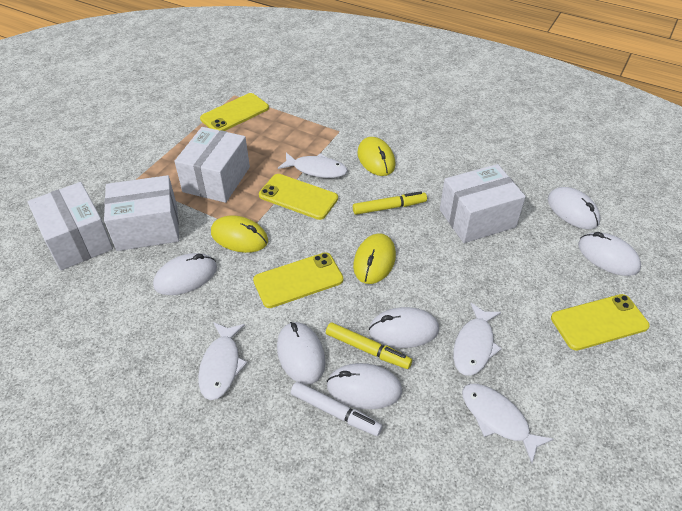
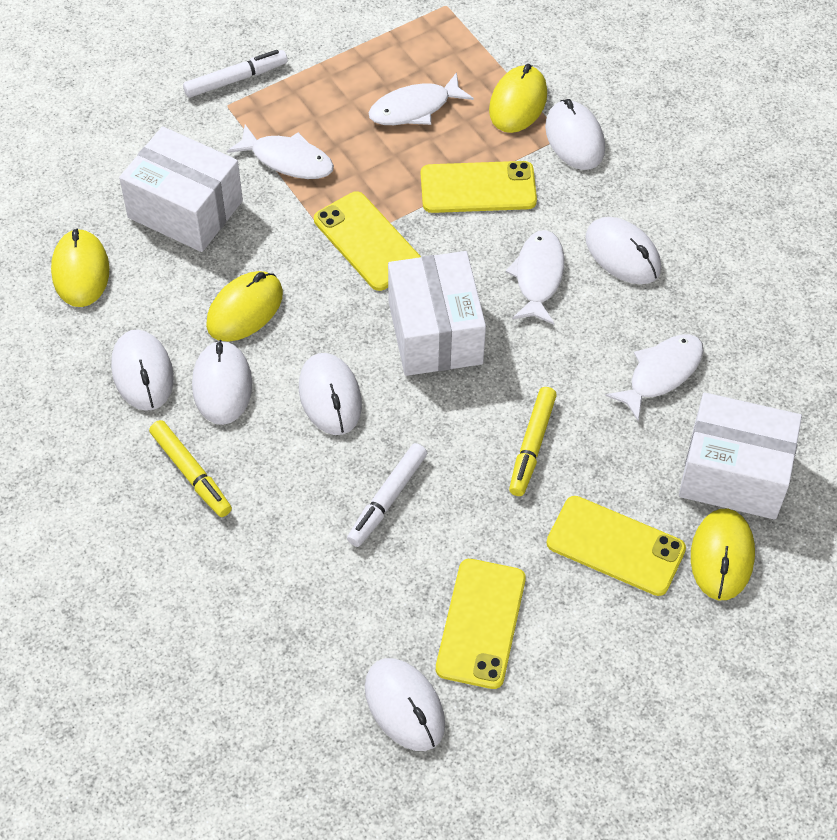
white box: [28,182,113,270] [104,175,179,251] [174,127,250,203] [440,164,526,243] = 4 -> [119,126,243,252] [388,251,486,376] [679,392,802,520] = 3
white marker: [291,382,383,436] = 1 -> [183,50,288,98] [347,443,427,547] = 2
yellow mouse: [211,215,268,253] [353,233,396,284] [357,137,395,176] = 3 -> [51,229,109,307] [206,271,283,342] [489,64,547,133] [691,509,755,600] = 4

